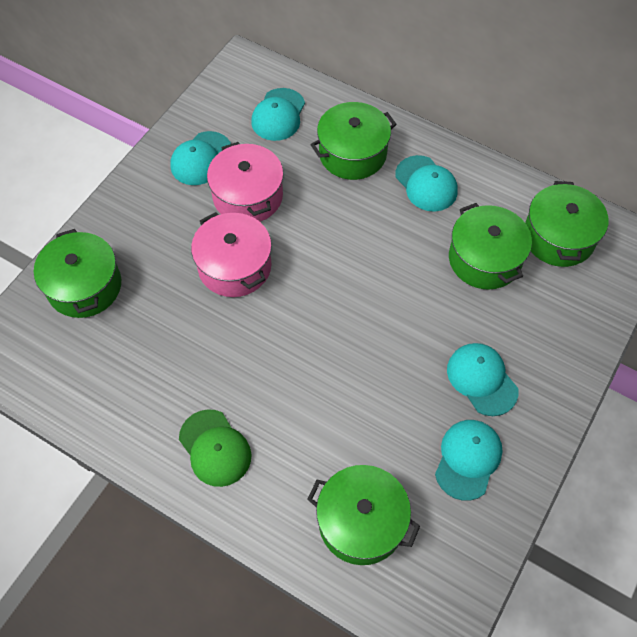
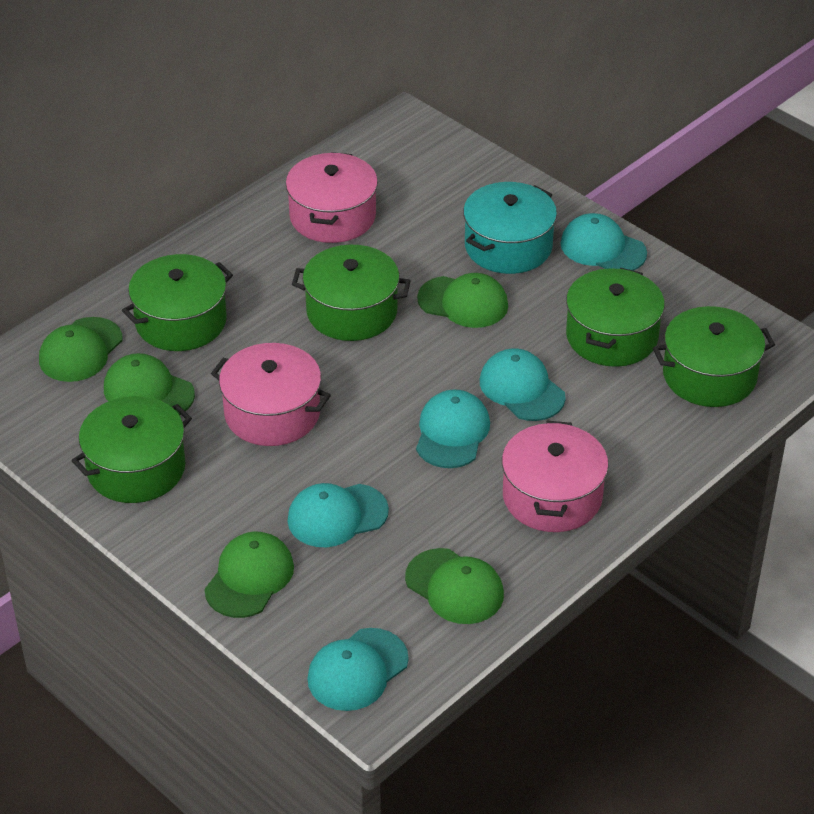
green cap: [179,409,252,487] = 1 -> [39,317,122,382] [104,353,195,415] [204,532,294,618] [405,548,504,624] [417,273,508,328] = 5
pink pot: [191,212,272,297] [207,142,284,222] = 2 -> [211,343,331,446] [286,152,378,243] [502,421,608,532] = 3
turquoise pot: none = 0 -> [463,182,557,274] = 1

